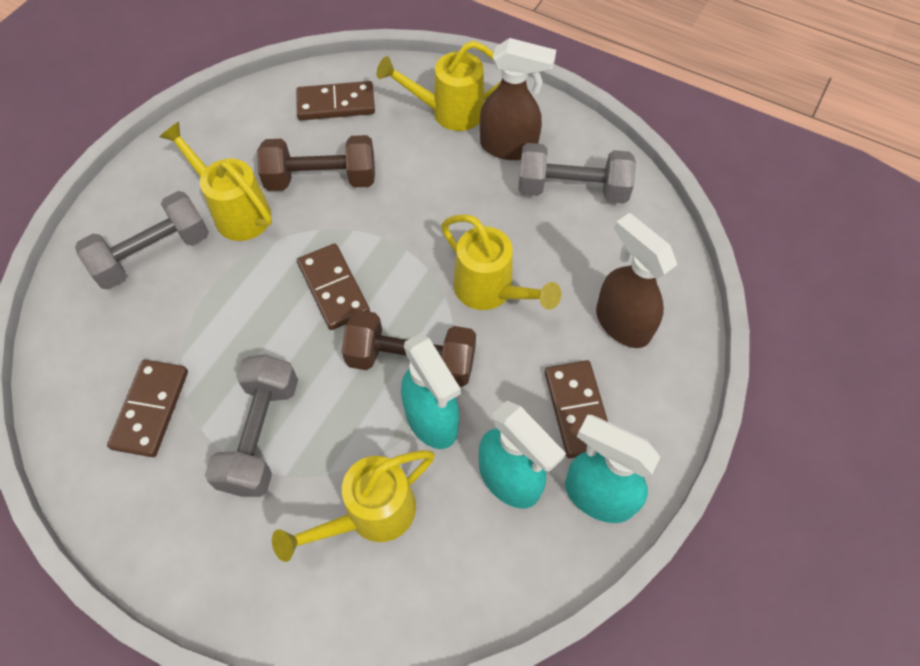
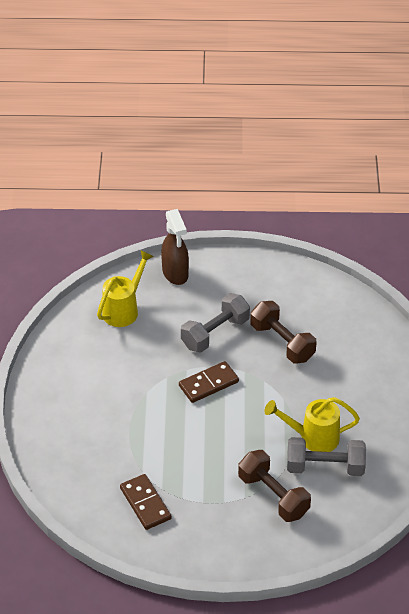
brown domino: [107,360,188,457] [296,81,375,120] [297,244,370,330] [545,360,608,458] = 4 -> [120,474,172,530] [179,361,239,403] = 2
brown spray bottle: [480,38,556,160] [596,213,677,348] = 2 -> [161,209,189,285] = 1
grey dumbbell: [75,191,209,290] [205,354,298,497] [518,143,636,204] = 3 -> [181,293,250,353] [287,437,366,476] = 2
turquoise spray bottle: [401,333,461,449] [479,401,566,508] [565,415,660,523] = 3 -> none = 0
yellow watering can: [160,122,272,241] [272,450,435,562] [377,41,502,131] [441,214,561,310] = 4 -> [97,250,154,327] [264,397,360,452] = 2

